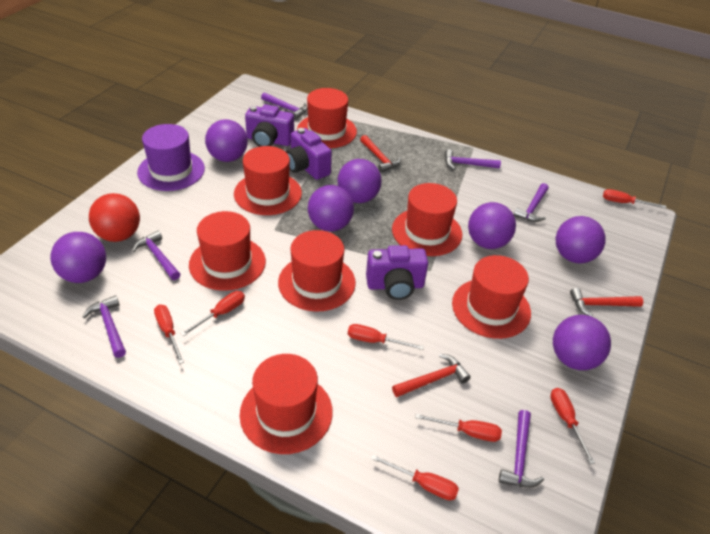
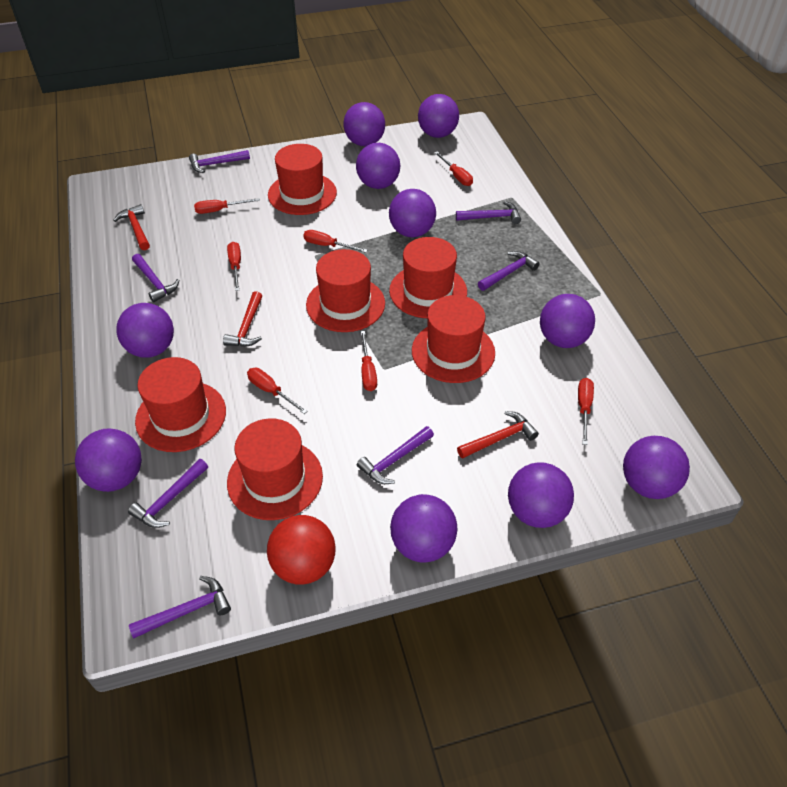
purple ball: [50,232,106,283] [205,119,248,162] [308,185,354,232] [337,159,382,203] [468,202,516,249] [553,315,611,370] [556,216,606,263] = 7 -> [75,429,142,492] [116,303,174,358] [344,102,385,146] [356,143,400,189] [389,189,436,237] [390,494,457,563] [418,94,459,138] [508,462,574,528] [540,294,595,348] [623,436,690,499] = 10
purple camera: [245,104,294,147] [286,128,332,180] [366,245,428,300] = 3 -> none = 0
purple hammer: [83,295,126,358] [132,231,180,280] [261,92,308,120] [445,149,501,170] [499,410,544,488] [514,183,549,222] = 6 -> [128,459,208,528] [129,576,231,638] [132,254,179,302] [189,150,250,173] [357,426,434,484] [456,201,521,224] [478,251,540,291] = 7
purple hat: [137,124,205,191] = 1 -> none = 0
red hat: [189,211,266,291] [234,146,302,215] [240,354,333,454] [278,230,356,312] [297,88,357,148] [392,183,462,256] [452,255,531,339] = 7 -> [135,357,226,452] [227,418,323,520] [268,144,337,215] [306,249,385,332] [389,237,467,318] [412,295,495,383] = 6

